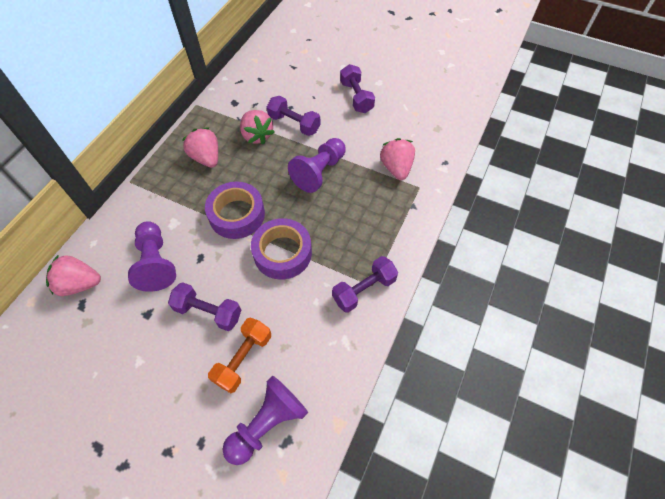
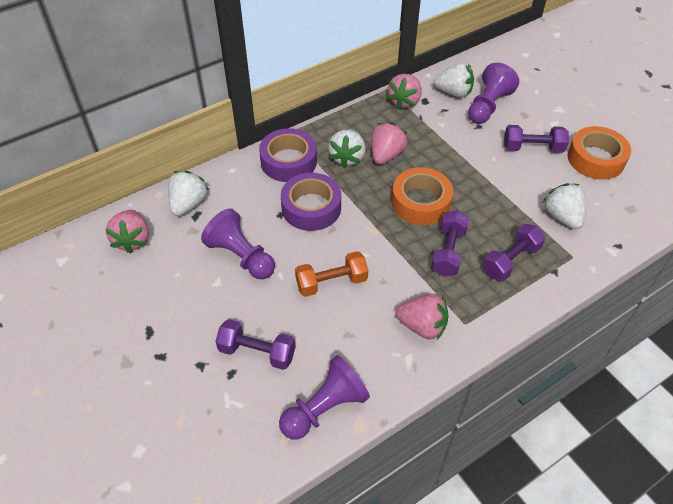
orange tape: none = 0 -> [392,167,453,225] [568,126,631,180] = 2
white strawberry: none = 0 -> [168,171,209,216] [328,129,365,168] [433,63,474,98] [542,183,586,229] = 4

